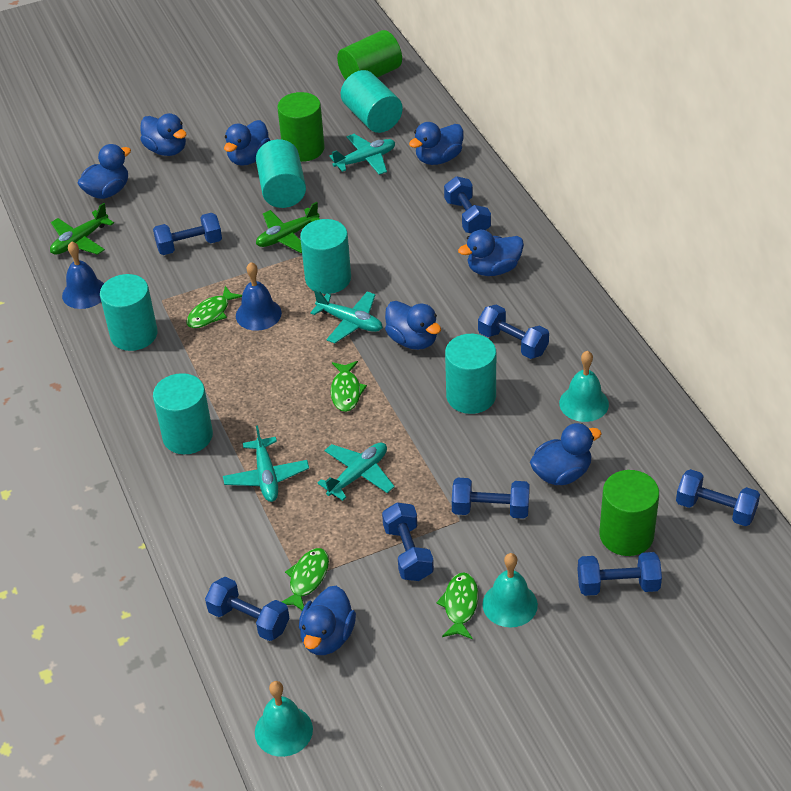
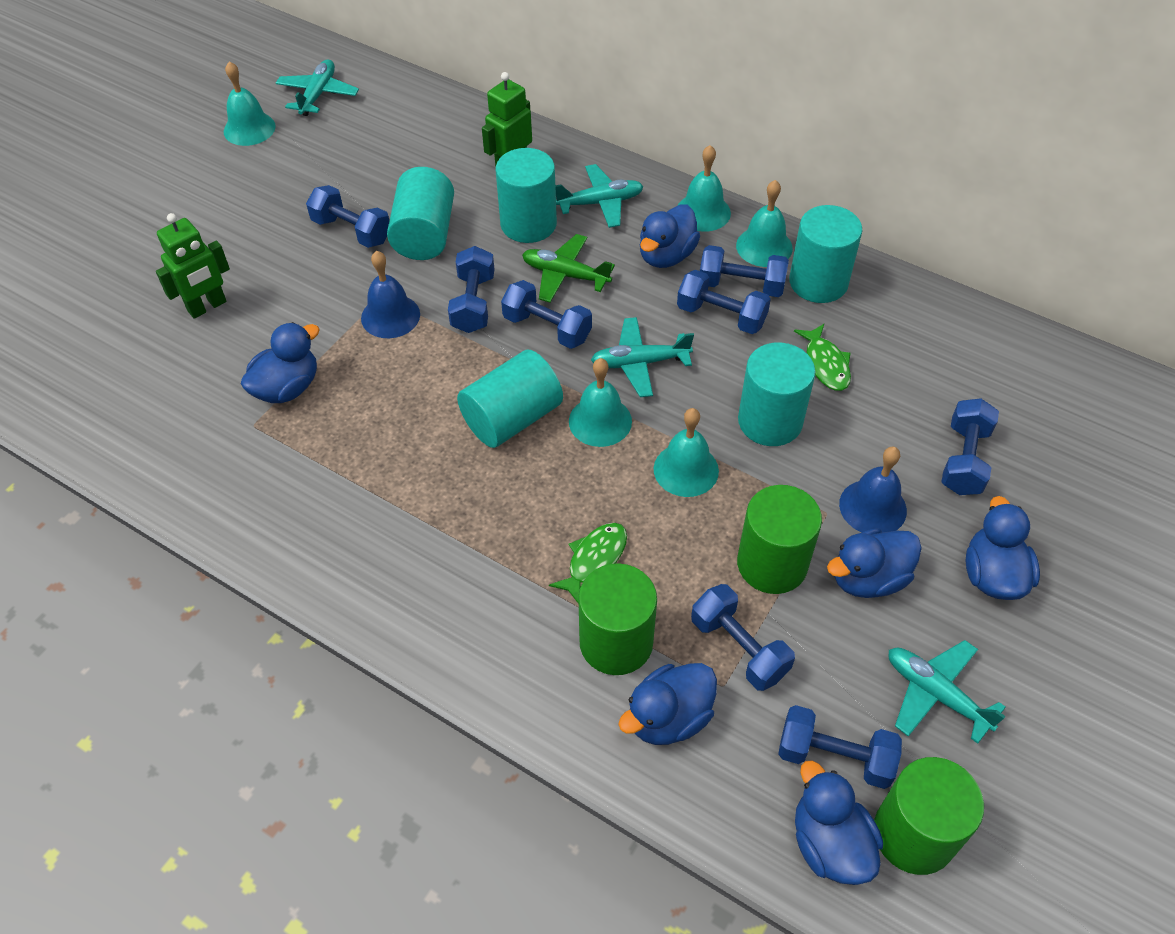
blue duck: [78,144,131,199] [140,113,186,156] [224,120,271,166] [299,586,356,655] [385,301,441,350] [409,122,464,165] [458,230,524,276] [530,423,601,485] = 8 -> [241,322,320,403] [619,663,717,745] [640,204,700,268] [795,760,883,885] [827,528,922,598] [965,496,1040,600] = 6
green fish: [186,286,242,328] [282,548,329,610] [331,361,367,412] [436,572,478,639] = 4 -> [549,523,627,604] [794,324,851,391] = 2
green plane: [50,203,114,255] [256,202,319,253] = 2 -> [522,234,615,303] = 1
green robot: none = 0 -> [156,213,230,319] [482,72,532,167] = 2
turquoise bell: [255,681,313,757] [482,553,538,627] [559,351,609,422] = 3 -> [224,61,276,146] [569,358,632,447] [654,408,719,497] [677,145,731,232] [736,180,793,267] = 5
turquoise cylinder: [100,274,158,351] [153,373,213,454] [256,139,306,208] [300,219,351,294] [341,70,403,133] [445,334,496,414] = 6 -> [387,167,454,260] [457,350,563,448] [496,148,557,243] [738,343,815,446] [789,205,862,303] = 5

